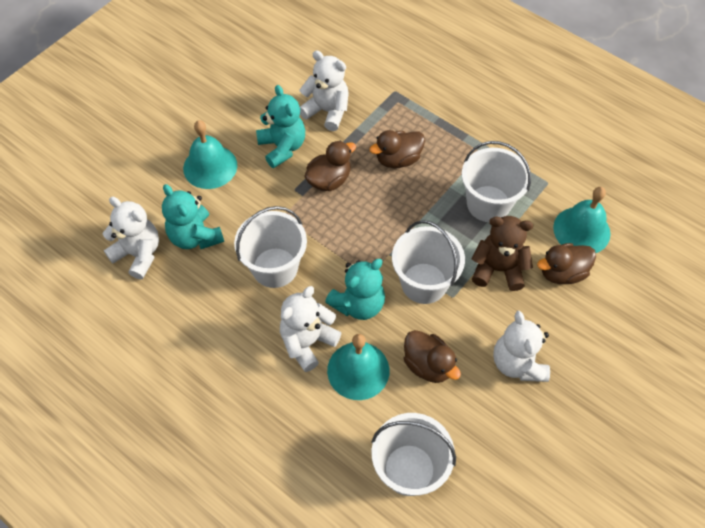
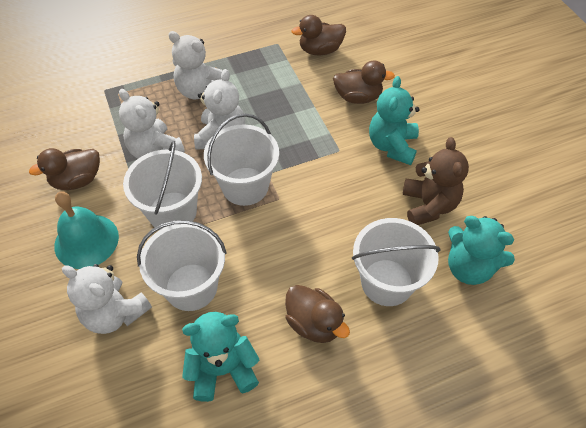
turquoise bell: [183,120,237,189] [327,334,390,400] [553,187,611,253] = 3 -> [54,191,119,269] = 1

